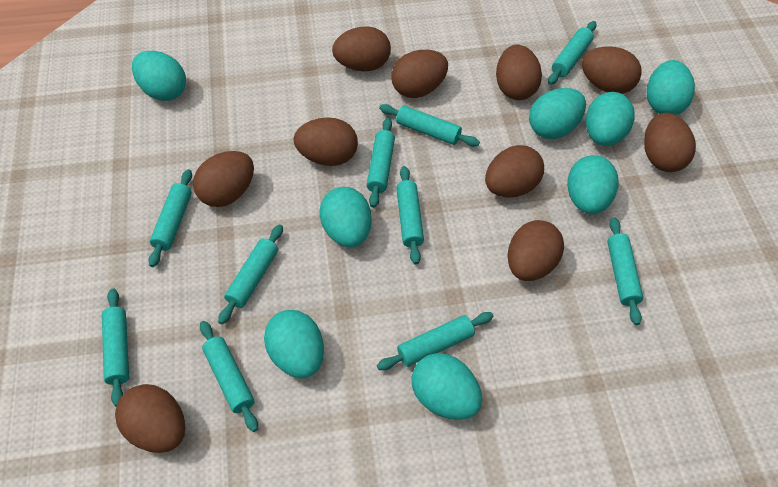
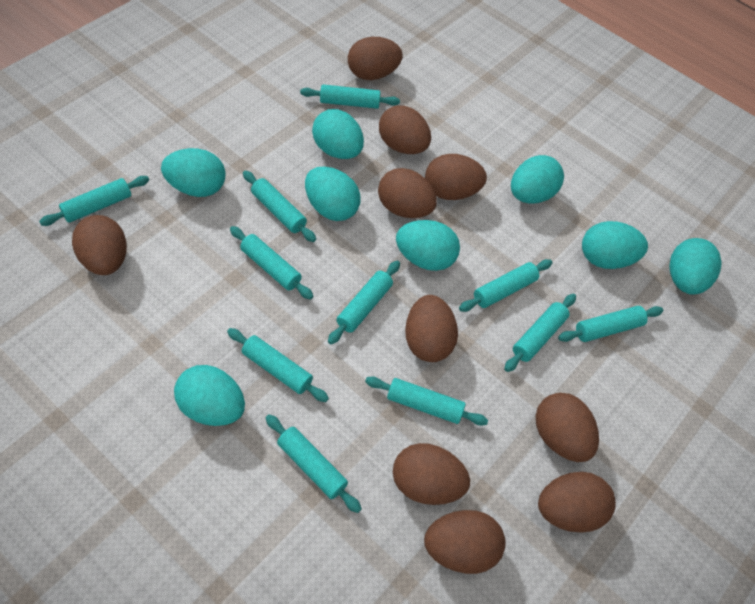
turquoise rolling pin: [102,288,129,407] [149,169,192,267] [200,321,258,432] [218,224,283,324] [367,118,395,208] [377,312,493,370] [379,104,480,146] [396,166,424,264] [548,21,596,85] [607,217,643,325] = 10 -> [39,176,149,226] [227,328,329,402] [230,226,313,299] [243,171,316,242] [266,414,362,513] [300,84,400,109] [328,261,400,344] [365,376,488,426] [459,259,552,312] [504,294,576,372] [558,306,663,342] = 11

